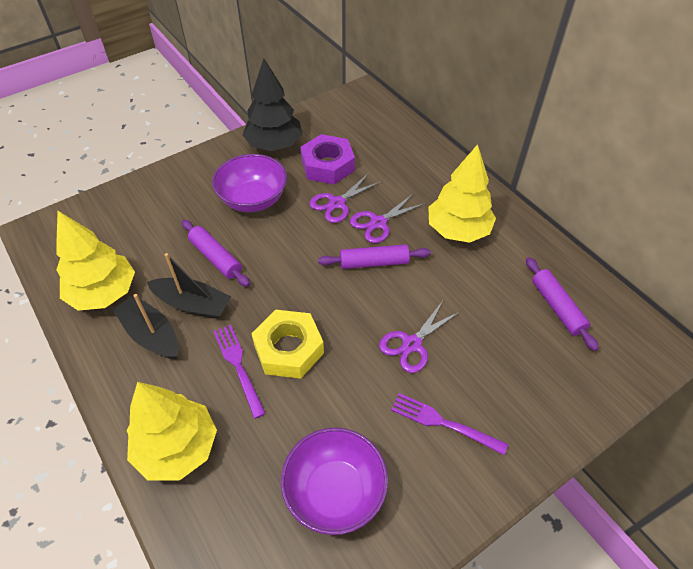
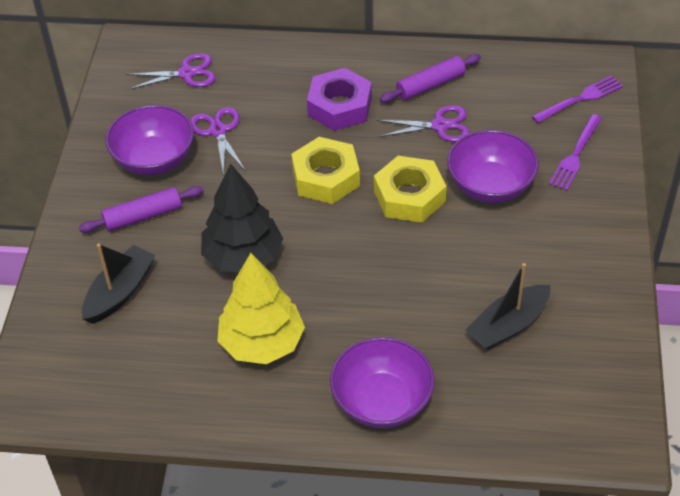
purple bowl: [212,154,287,212] [281,428,388,535] = 2 -> [106,105,194,175] [330,337,435,428] [447,130,539,203] = 3
purple rolling pin: [182,220,250,287] [318,244,431,269] [526,257,599,351] = 3 -> [79,186,203,233] [380,54,481,103] = 2
yellow nut: [251,310,324,379] = 1 -> [291,137,360,204] [374,156,447,223] = 2
yellow tree: [56,211,135,311] [127,382,217,481] [428,144,496,243] = 3 -> [217,253,305,364] = 1

